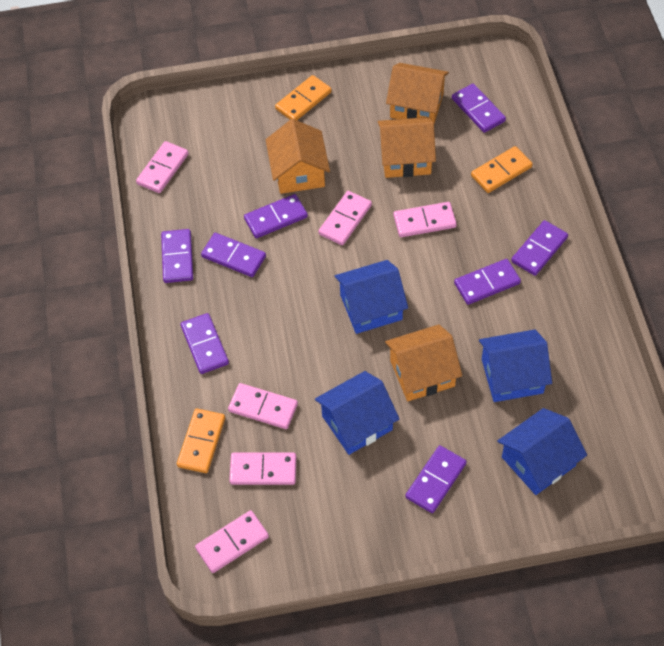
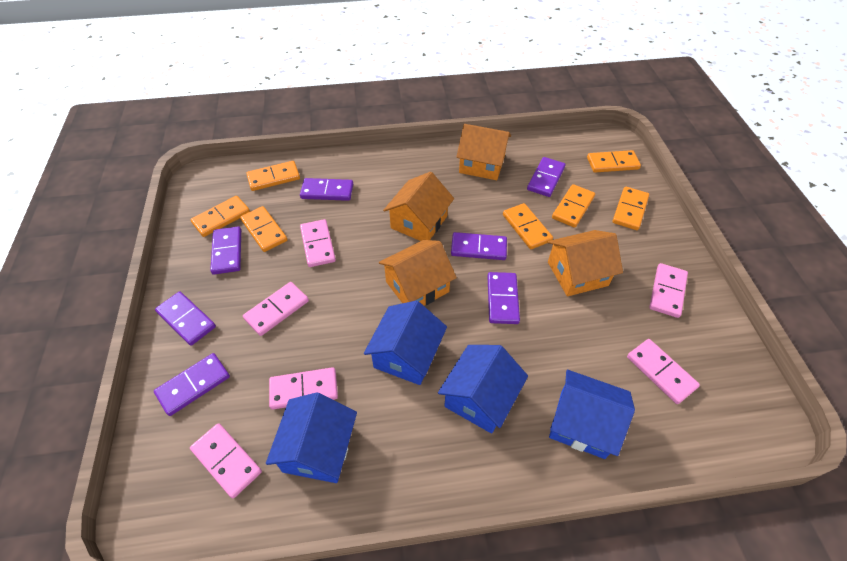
orange domino: [177,409,225,473] [275,75,332,120] [471,146,533,193] = 3 -> [190,196,250,237] [240,206,287,252] [246,161,300,191] [503,203,553,249] [552,184,595,228] [587,150,641,173] [613,187,649,230] = 7
purple domino: [161,229,193,283] [181,313,229,374] [201,233,266,277] [244,194,308,238] [405,445,467,513] [452,84,506,133] [454,259,521,305] [511,220,568,276] = 8 -> [154,353,230,416] [155,291,216,346] [210,227,241,275] [300,178,353,201] [451,232,507,260] [487,272,520,324] [527,157,565,197] = 7

